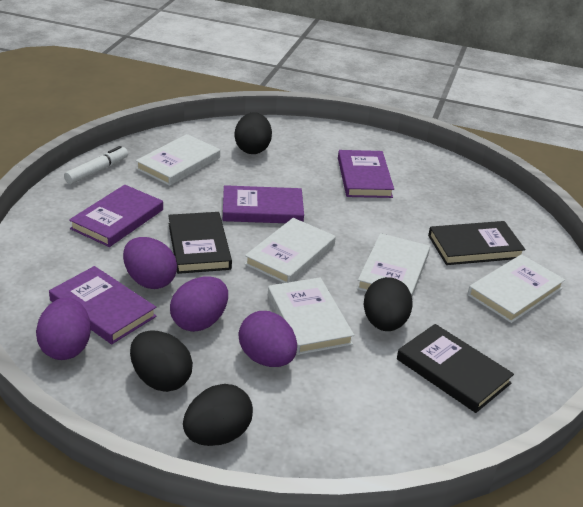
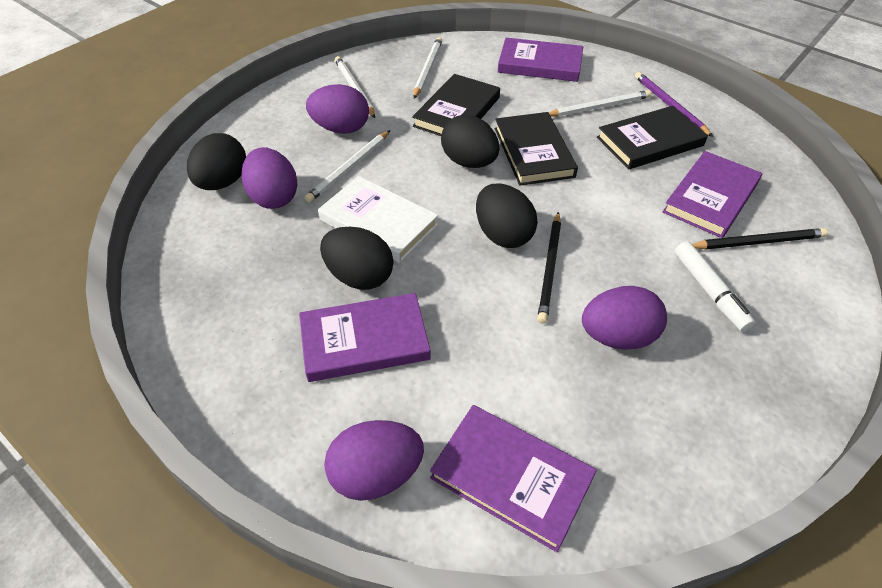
black pencil: none = 0 -> [537,212,561,324] [692,228,828,249] = 2
purple pencil: none = 0 -> [635,72,713,137] = 1
white book: [136,134,220,186] [245,218,336,283] [268,277,354,355] [357,233,430,297] [467,254,565,323] = 5 -> [318,176,438,263] = 1
white pencil: none = 0 -> [305,130,390,203] [335,56,375,118] [413,37,442,99] [548,90,651,117] = 4

